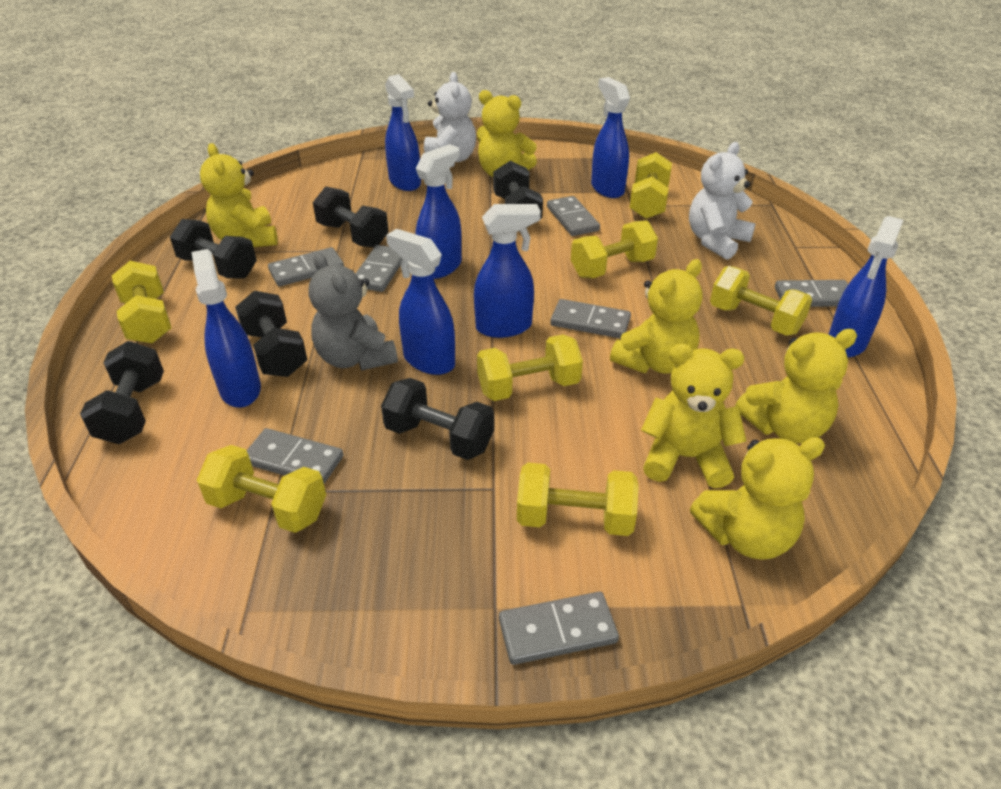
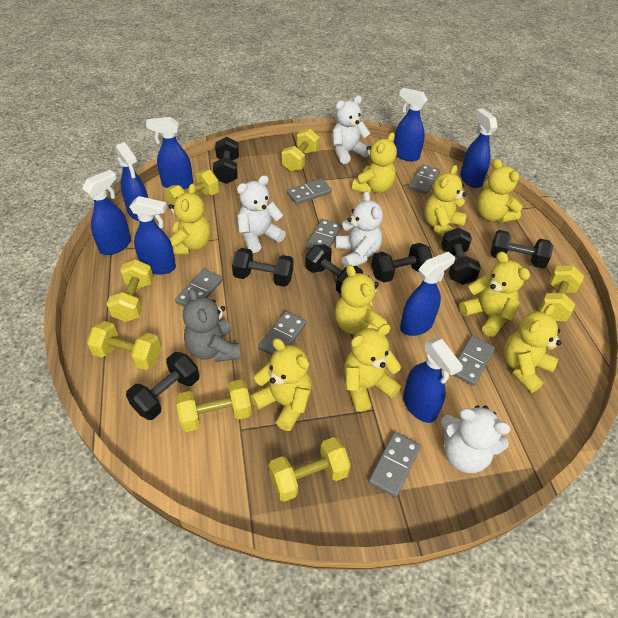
black dumbbell: [80,341,164,444] [170,219,257,278] [235,291,307,377] [313,187,389,248] [381,378,494,460] [493,161,543,228] = 6 -> [126,352,200,420] [213,137,239,184] [232,248,293,287] [305,244,363,294] [371,243,433,283] [441,228,481,285] [490,230,553,269] = 7
blue spray bottle: [192,249,261,408] [385,74,421,191] [386,229,455,375] [415,144,462,279] [474,204,541,338] [591,77,630,198] [828,216,903,357] = 7 -> [82,170,131,255] [115,142,148,221] [129,196,176,274] [146,117,193,189] [394,88,428,161] [400,252,455,336] [403,338,463,423] [460,109,498,188] = 8
white teddy bear: [424,72,476,167] [689,142,755,260] = 2 -> [237,175,286,253] [332,96,370,164] [335,191,383,267] [441,405,511,473] = 4
yellow teddy bear: [200,143,278,247] [477,90,537,177] [610,259,702,374] [641,344,746,488] [690,437,825,560] [735,329,857,444] = 6 -> [169,184,211,255] [250,338,312,431] [335,265,387,334] [344,324,402,412] [352,132,397,194] [424,165,467,237] [459,251,530,337] [477,159,523,223] [504,304,561,393] = 9

